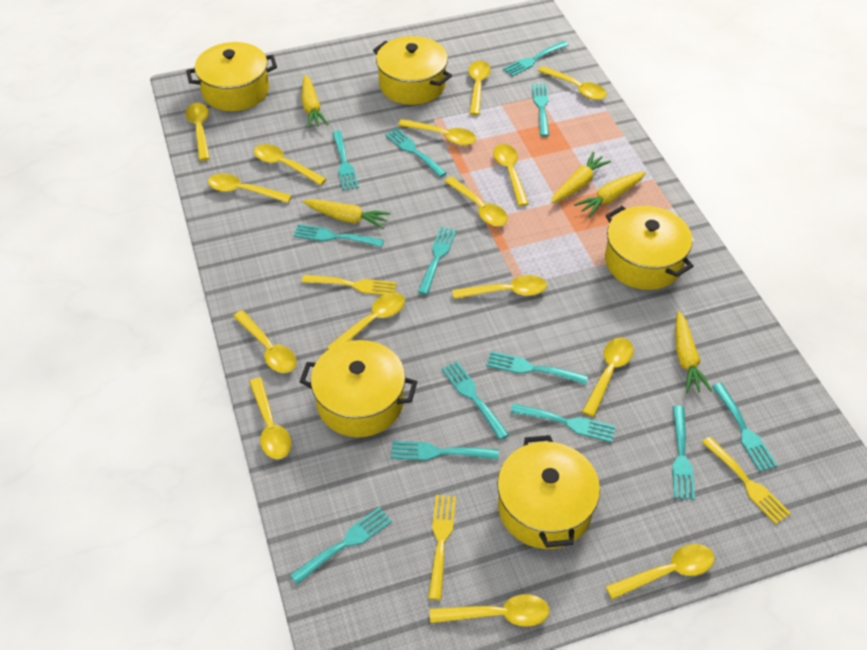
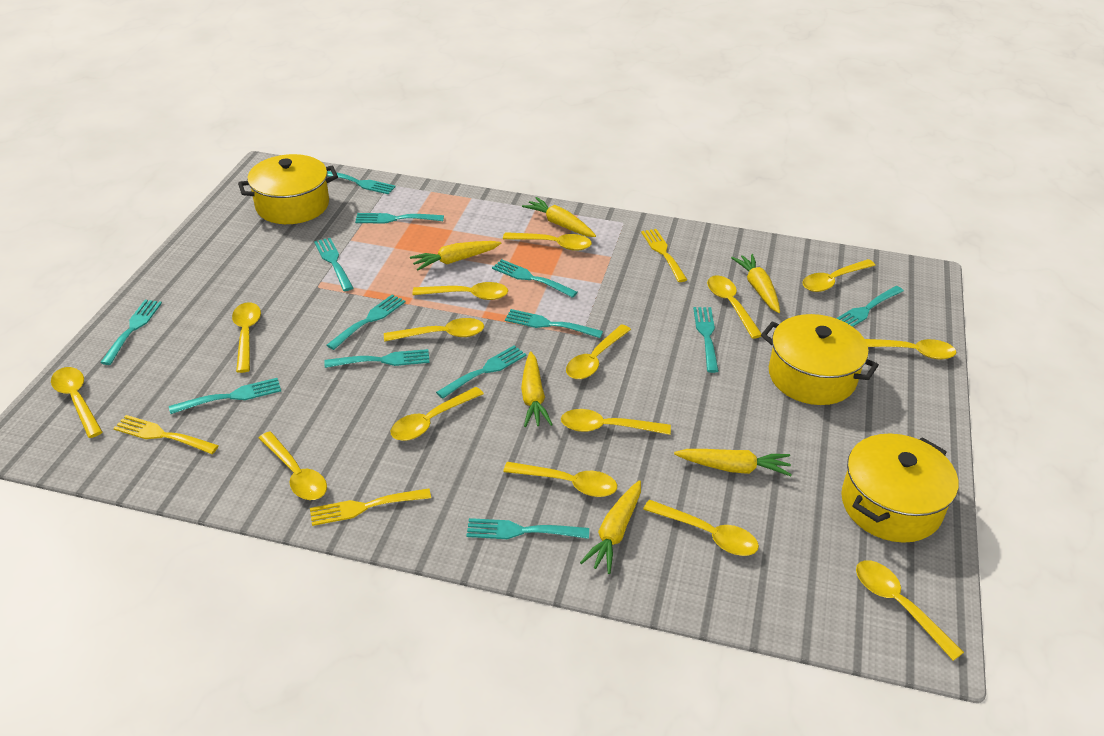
yellow carrot: [302,75,329,128] [303,199,391,229] [551,152,611,204] [574,172,646,217] [675,311,712,393] = 5 -> [410,241,501,270] [521,352,553,427] [522,197,596,237] [580,480,641,574] [674,449,792,476] [731,254,780,313] = 6
yellow pot: [186,42,277,111] [300,340,417,437] [373,36,452,105] [497,435,600,549] [605,206,694,290] = 5 -> [238,154,338,224] [761,314,879,405] [841,434,958,543] = 3

